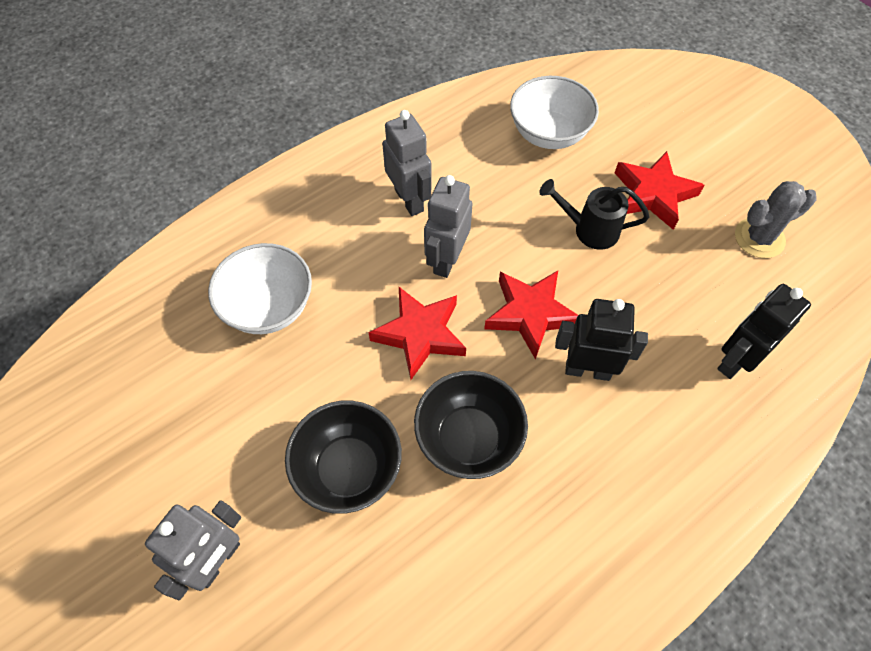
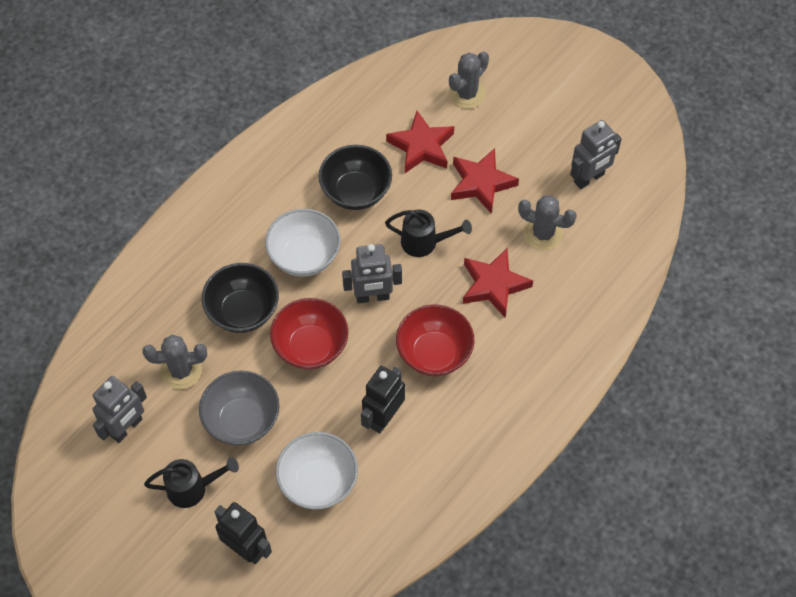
black watering can: [539,179,650,250] = 1 -> [144,457,239,508] [385,209,472,257] = 2
grey bowl: none = 0 -> [199,371,280,445] = 1
grey cactus: [735,181,817,258] = 1 -> [142,335,207,390] [449,51,489,109] [518,195,577,251] = 3
red bowl: none = 0 -> [270,298,348,370] [396,305,474,376] = 2

